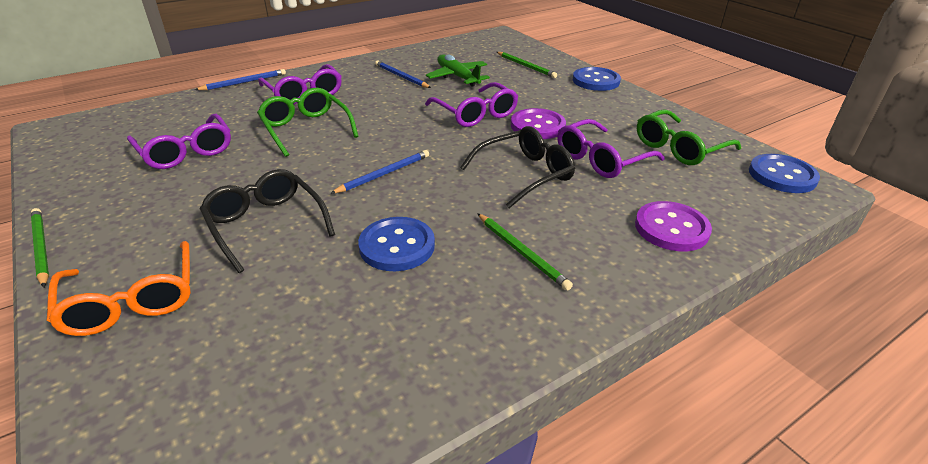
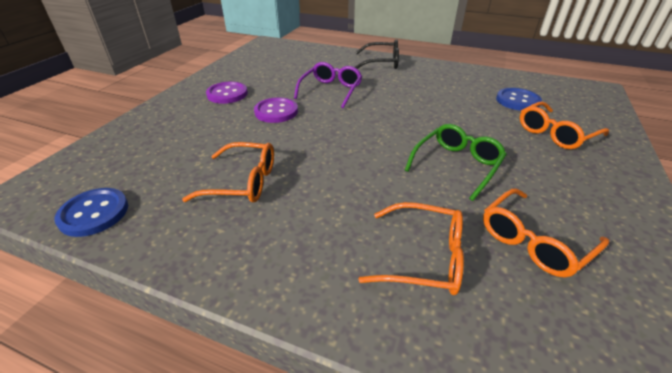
black glasses: [200,169,335,273] [460,126,575,208] = 2 -> [355,39,399,69] = 1
blue button: [358,217,435,271] [573,67,621,91] [749,154,820,193] = 3 -> [54,188,128,237] [496,88,542,111] = 2
blue pencil: [195,69,286,90] [330,150,429,194] [375,60,431,88] = 3 -> none = 0
green glasses: [257,88,359,157] [637,109,741,165] = 2 -> [405,124,507,201] = 1
green pencil: [31,208,49,288] [477,213,573,291] [497,52,557,78] = 3 -> none = 0
green plane: [426,55,490,87] = 1 -> none = 0
orange glasses: [47,241,191,336] = 1 -> [182,142,274,202] [358,202,464,295] [483,188,609,278] [520,101,609,149] = 4
purple glasses: [127,114,231,169] [258,64,342,105] [425,82,518,127] [557,119,665,178] = 4 -> [294,62,362,108] = 1

